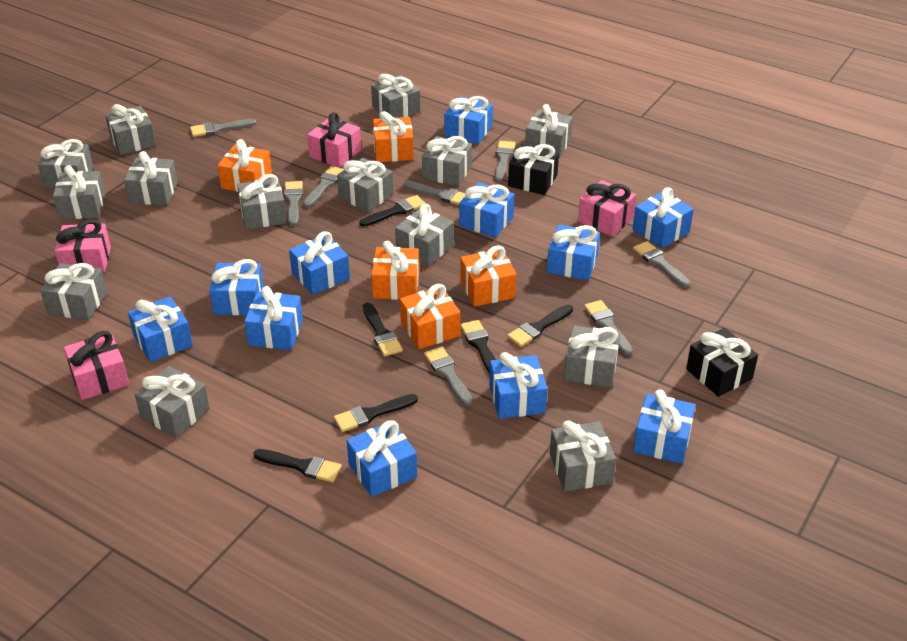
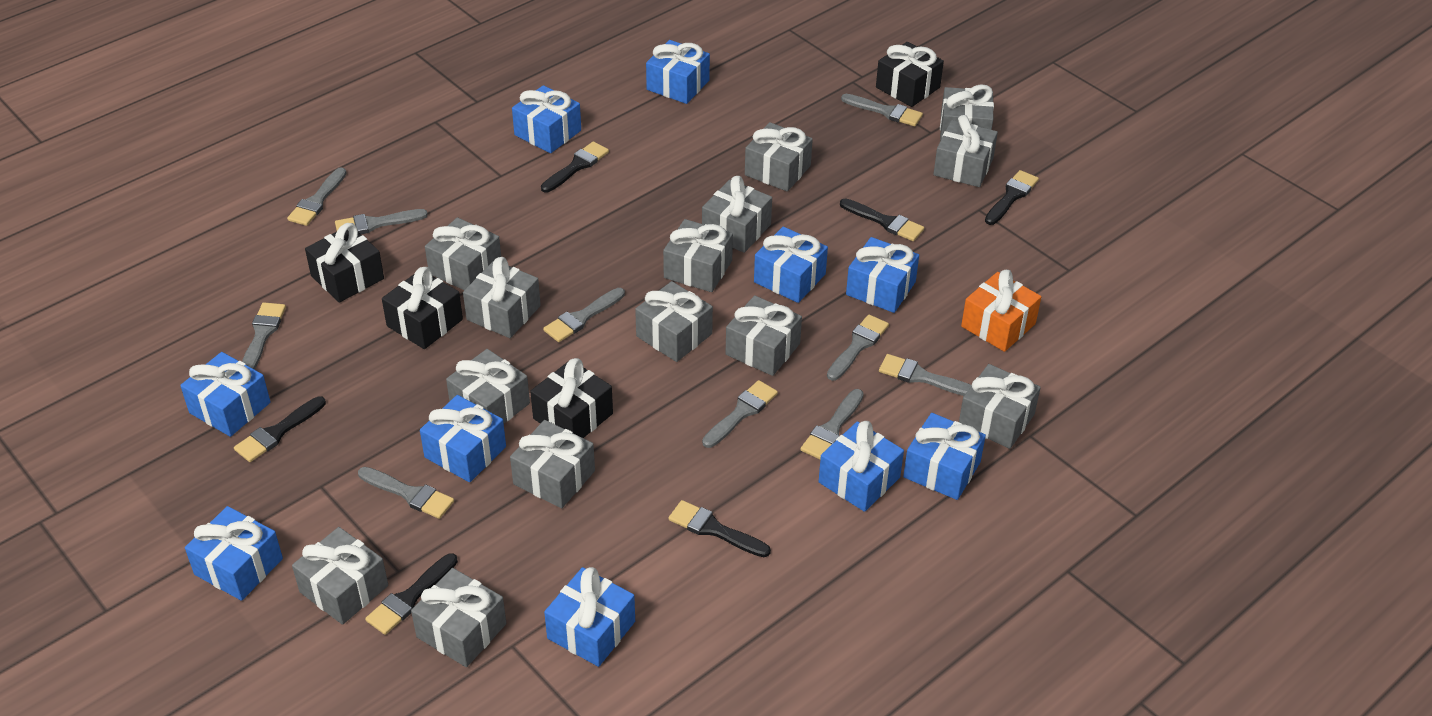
black gift: [508,144,559,195] [686,328,758,397] = 2 -> [305,223,384,303] [382,267,463,349] [530,358,613,438] [876,42,944,107] = 4
blue gift: [128,296,193,362] [209,259,264,315] [244,286,303,350] [289,231,350,295] [347,420,417,497] [444,96,493,144] [459,182,514,238] [489,352,547,419] [547,225,600,281] [633,187,694,248] [633,389,696,464] = 11 -> [180,352,270,437] [185,506,283,601] [420,395,506,482] [512,85,581,153] [544,567,635,667] [646,40,710,104] [754,227,828,303] [819,421,904,512] [846,237,919,313] [903,413,986,500] = 10
grey brush: [190,119,257,137] [284,181,303,226] [303,166,344,208] [404,181,466,205] [424,347,473,406] [494,141,516,182] [584,300,633,355] [633,241,691,287] = 8 -> [242,302,286,370] [287,167,346,226] [335,209,428,234] [358,467,454,519] [543,288,625,342] [702,380,778,448] [800,389,864,459] [827,314,889,381] [841,94,923,126] [879,354,972,396] = 10
orange gift: [218,139,272,192] [371,241,419,300] [373,111,414,162] [400,284,460,349] [460,245,517,307] = 5 -> [961,270,1041,352] = 1
pink gift: [55,219,111,273] [64,331,129,400] [307,112,361,168] [578,180,636,236] = 4 -> none = 0

